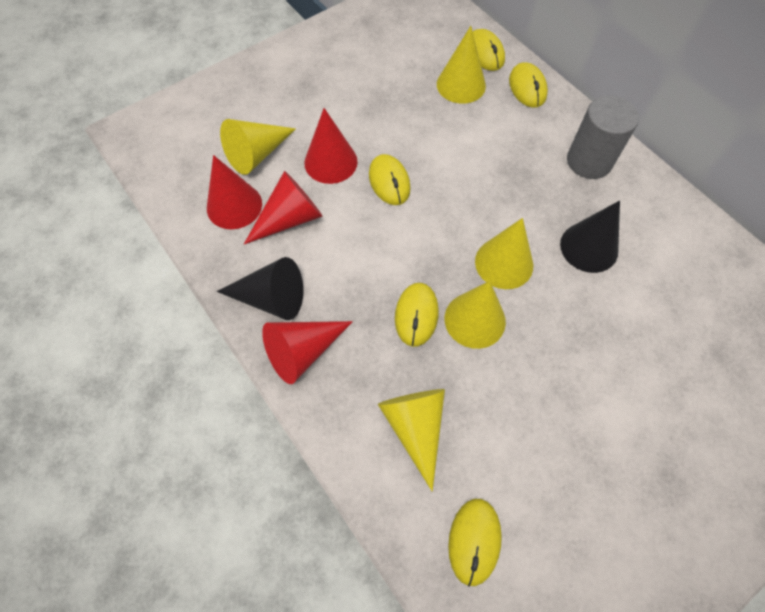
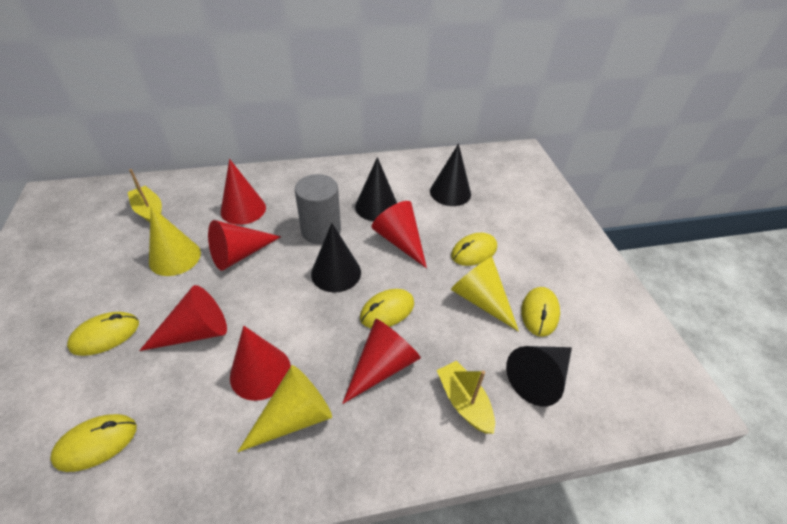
black cone: [217,257,303,320] [560,200,620,273] = 2 -> [311,223,361,292] [355,157,397,221] [430,144,471,206] [506,346,572,407] = 4
red cone: [207,155,262,229] [244,171,323,244] [262,321,353,384] [304,108,358,184] = 4 -> [139,285,227,351] [208,220,281,271] [221,159,266,225] [230,326,291,401] [342,319,421,404] [372,201,427,269] = 6
yellow boat: none = 0 -> [128,169,162,222] [437,361,495,434] = 2
yellow cone: [220,119,296,175] [378,389,445,491] [437,26,486,104] [445,281,506,349] [475,218,533,289] = 5 -> [149,206,201,276] [238,365,332,452] [451,257,519,332] = 3

